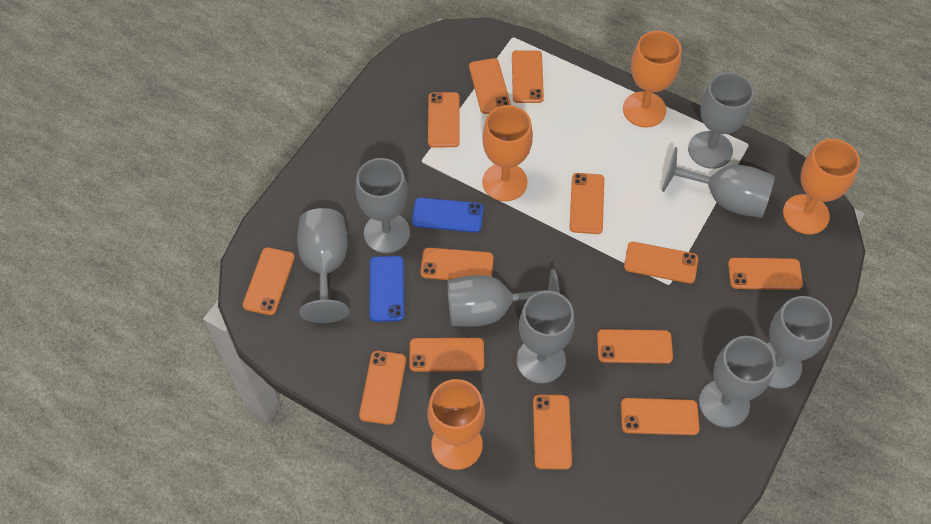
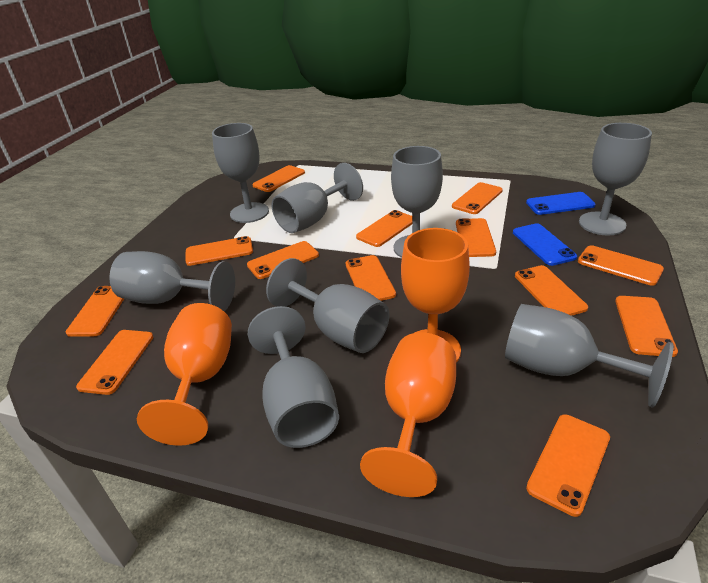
orange goblet: [428,379,485,470] [482,105,533,201] [623,31,681,128] [783,139,860,234] = 4 -> [137,303,232,446] [360,332,456,497] [401,228,470,362] = 3

